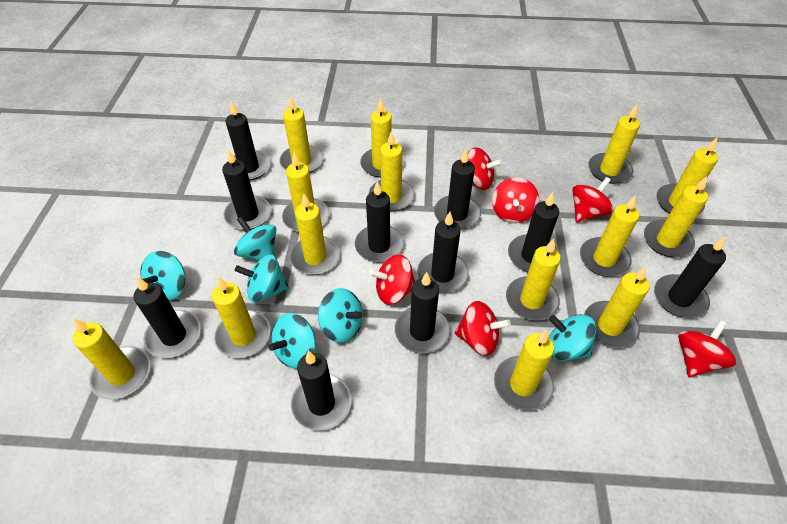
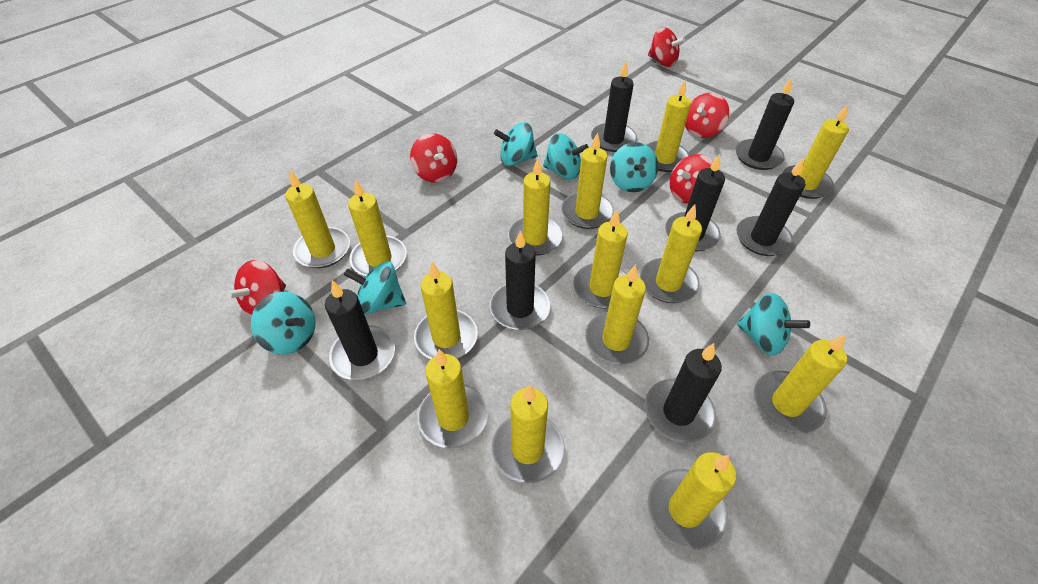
black candle: [133,277,201,358] [222,150,271,230] [226,102,270,181] [291,351,351,431] [355,181,404,263] [395,272,450,353] [417,212,469,293] [434,150,481,230] [508,192,559,272] [654,237,726,318] = 10 -> [325,280,395,380] [490,230,551,330] [591,61,637,152] [645,343,722,443] [665,154,725,251] [736,77,794,170] [736,159,805,256] = 7
red spinning top: [369,254,415,305] [455,301,511,356] [467,147,502,190] [492,177,539,223] [572,177,613,222] [678,320,737,377] = 6 -> [226,260,286,317] [410,133,457,183] [648,27,686,67] [670,154,713,204] [685,93,729,138] = 5

